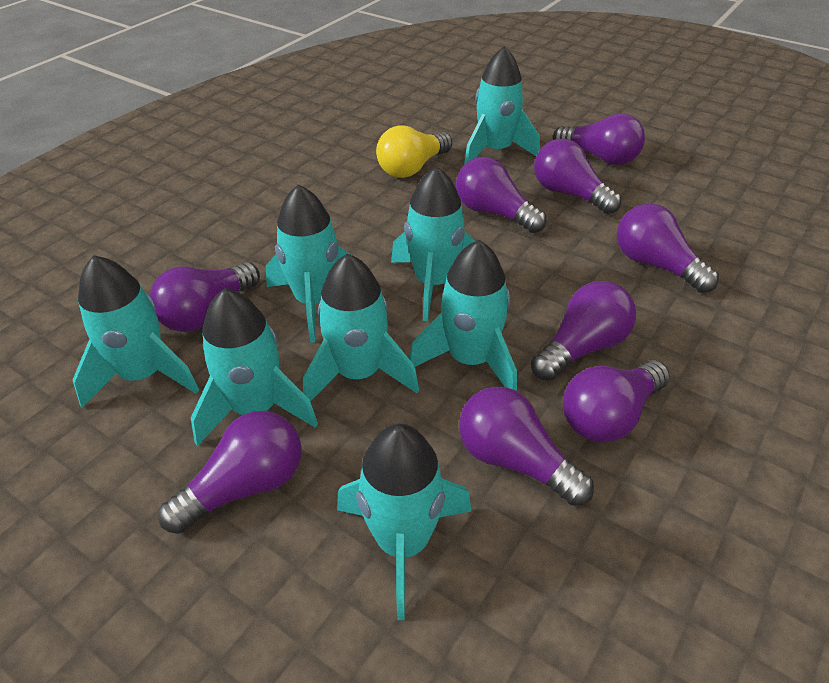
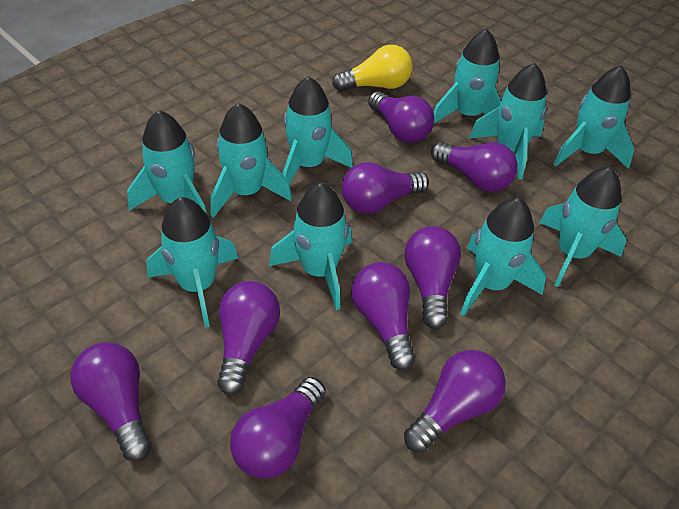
turquoise rocket: [73,255,199,408] [191,288,318,446] [266,184,353,343] [303,253,419,402] [337,424,472,620] [391,166,475,321] [410,240,517,391] [464,46,540,165] = 8 -> [127,110,207,214] [146,197,238,328] [211,103,292,218] [269,183,352,310] [283,76,353,184] [434,29,501,123] [460,198,546,316] [469,63,547,180] [539,167,627,287] [553,66,635,169] = 10

